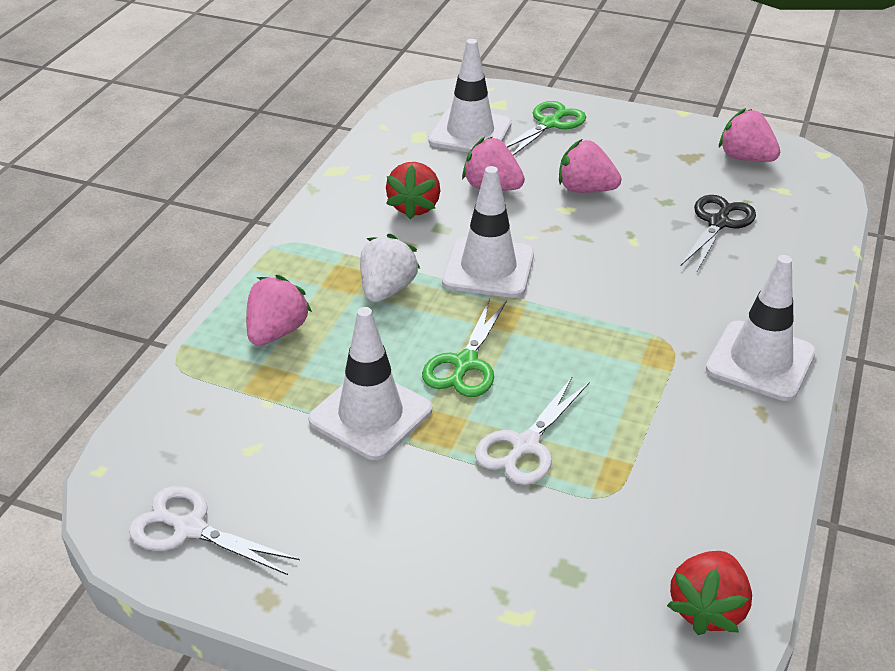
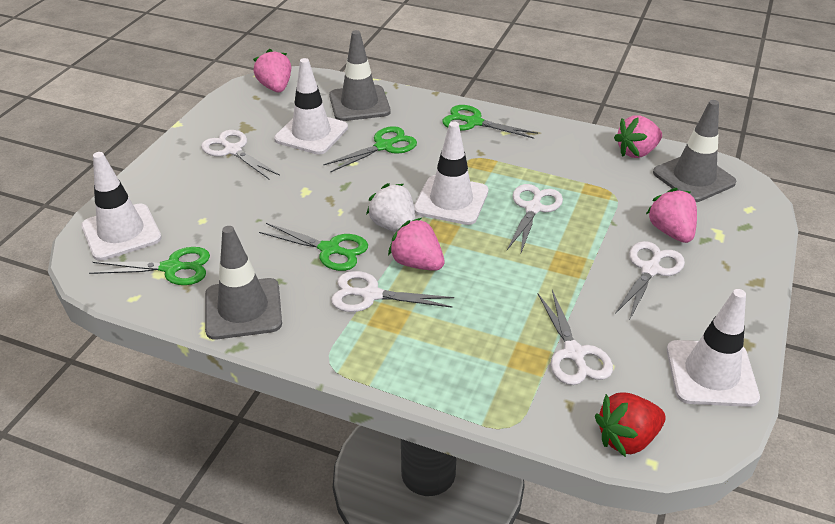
black scissors: [681,195,756,271] = 1 -> none = 0
green scissors: [422,299,507,397] [506,101,586,156] = 2 -> [89,247,210,285] [259,223,368,271] [323,126,417,173] [442,105,538,139] = 4
grey traffic cone: none = 0 -> [205,226,282,340] [329,30,391,121] [653,100,736,202] = 3
red strawberry: [386,162,440,220] [667,551,752,635] = 2 -> [595,393,666,457] = 1
white scissors: [129,486,300,575] [475,377,589,485] = 2 -> [201,130,280,180] [331,271,454,312] [507,184,563,253] [538,290,613,385] [615,241,685,321] = 5

